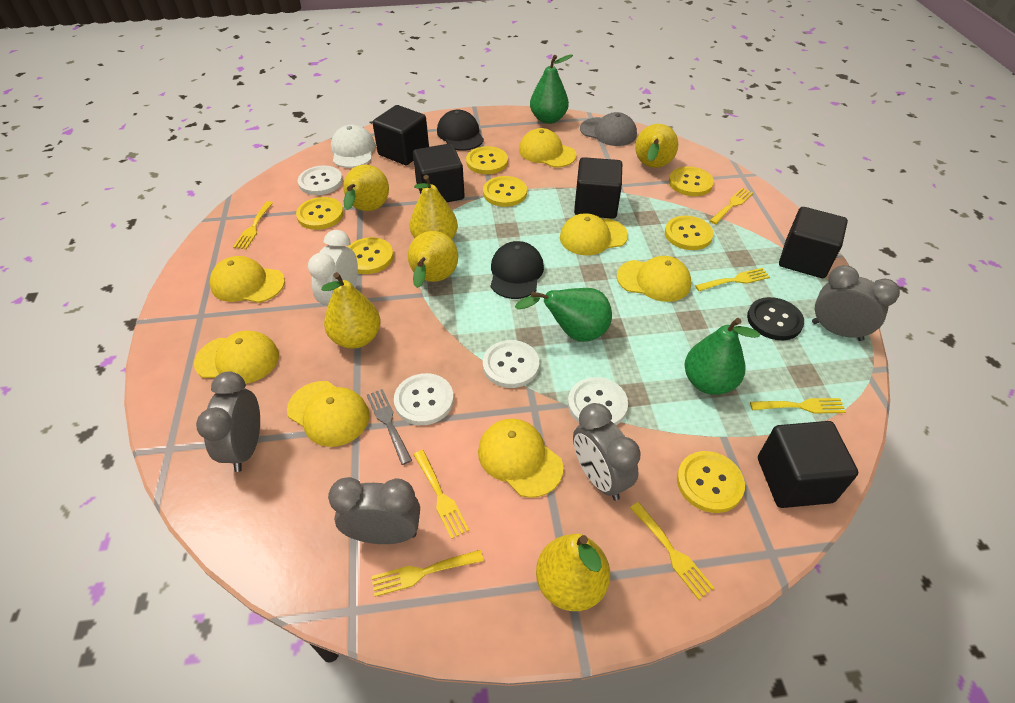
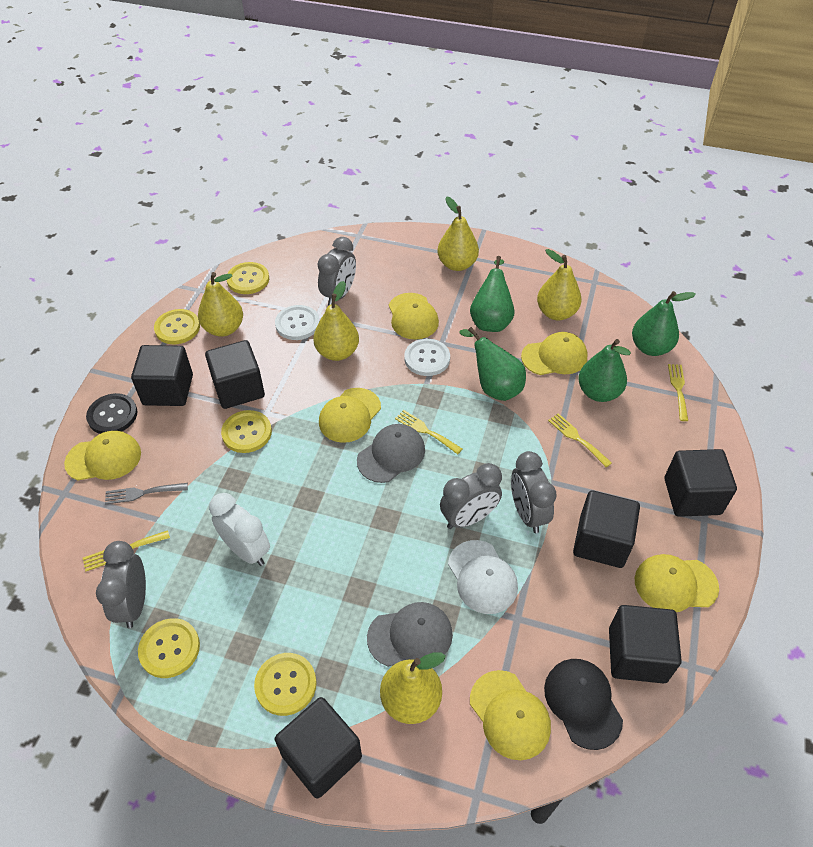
black cap: [437,110,484,151] [491,241,544,299] = 2 -> [544,659,623,750] = 1
black cube: [373,105,429,165] [413,143,465,202] [574,157,622,219] [758,421,858,508] [779,207,848,278] = 5 -> [131,345,193,406] [205,340,265,409] [275,697,362,799] [573,490,640,568] [609,605,682,683] [664,449,737,517] = 6
green pear: [515,288,612,342] [530,54,573,124] [685,318,760,395] = 3 -> [459,327,526,401] [470,256,515,332] [578,339,631,402] [632,291,696,356] = 4
grey cap: [580,112,637,146] = 1 -> [357,424,425,483] [367,602,453,667] = 2
white button: [298,165,343,195] [394,373,454,425] [483,340,539,388] [568,377,628,425] = 4 -> [275,305,320,340] [404,339,450,376] = 2
yellow button: [296,197,344,230] [348,237,394,274] [466,146,508,174] [483,176,527,207] [665,216,714,250] [669,166,714,196] [677,451,745,513] = 7 -> [138,618,200,678] [154,309,200,344] [221,410,272,453] [227,262,269,294] [254,653,317,716] = 5
yellow cap: [194,331,279,384] [210,256,285,303] [287,381,370,447] [478,419,563,498] [519,128,577,168] [560,213,628,256] [617,256,691,302] = 7 -> [64,431,141,480] [319,388,381,443] [389,293,439,340] [470,670,551,760] [521,332,588,375] [635,554,719,612] = 6
yellow fork: [233,201,273,249] [371,550,484,597] [413,450,469,539] [630,502,714,600] [695,268,770,291] [710,188,753,224] [750,398,846,414] = 7 -> [83,530,170,571] [395,410,462,454] [548,413,612,467] [668,364,688,421] = 4
yellow pear: [321,272,381,349] [343,165,389,211] [408,231,458,288] [410,175,458,239] [536,534,610,611] [635,124,678,168] = 6 -> [198,272,243,337] [313,281,359,361] [380,652,446,724] [437,196,479,271] [537,249,582,320] = 5

